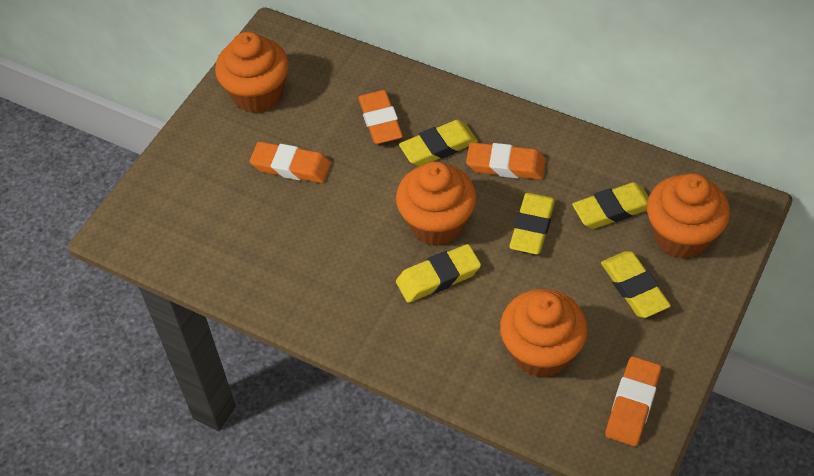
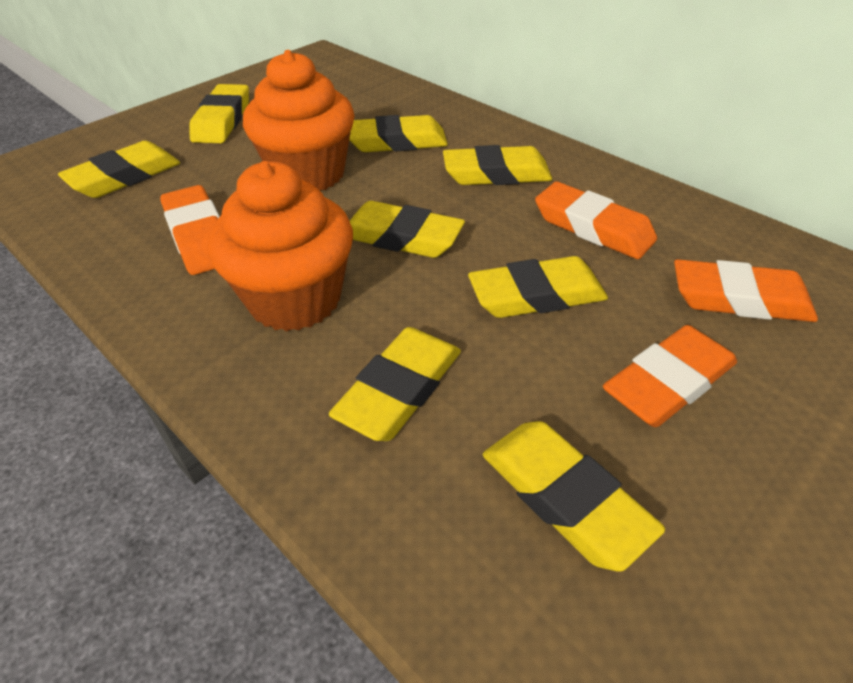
orange cupcake: [215,32,289,113] [396,161,477,246] [500,289,588,378] [647,173,730,259] = 4 -> [208,161,353,331] [243,50,354,190] = 2
yellow eraser: [396,244,481,303] [399,120,478,166] [509,193,555,255] [572,182,649,229] [601,251,671,318] = 5 -> [58,141,180,198] [190,84,249,143] [329,327,461,441] [349,115,448,152] [350,201,465,258] [443,145,552,185] [468,256,608,318] [483,421,665,572] = 8

